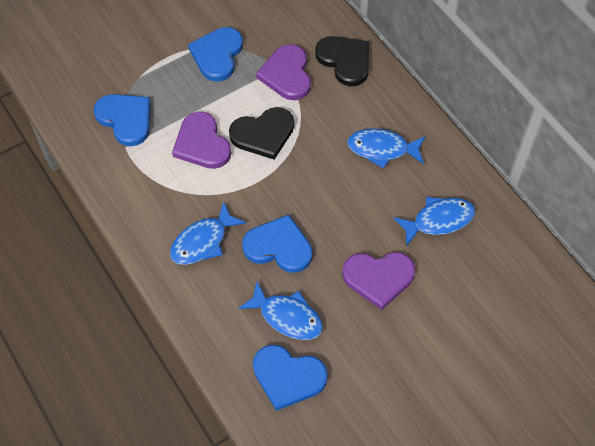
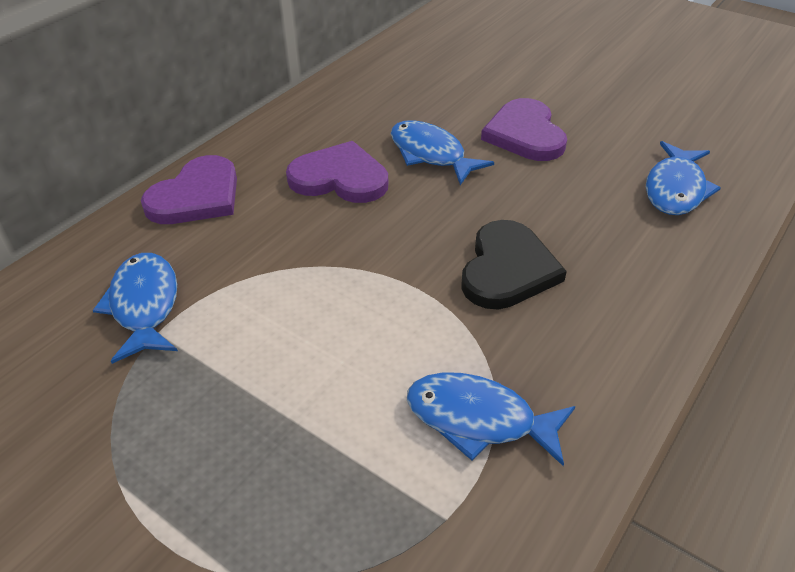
black heart: [229,107,294,160] [315,36,369,86] = 2 -> [461,220,567,310] = 1
blue heart: [94,94,151,146] [188,27,243,81] [242,215,312,273] [253,345,328,411] = 4 -> none = 0

